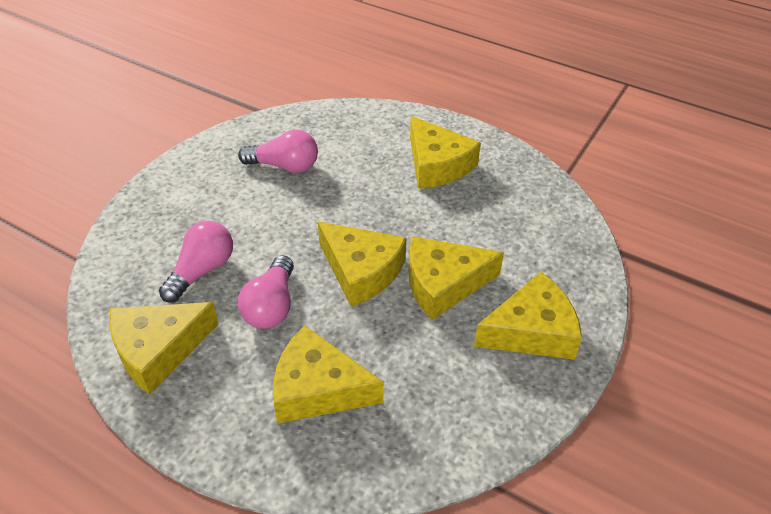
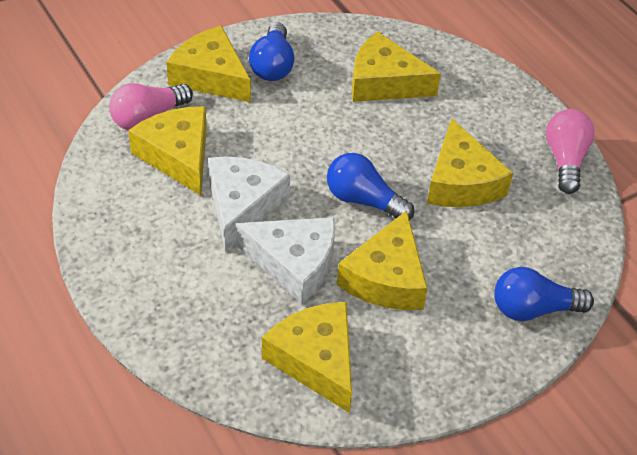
blue light bulb: none = 0 -> [249,23,294,81] [327,153,414,220] [494,267,594,321] = 3
pink light bulb: [159,221,233,302] [238,130,318,173] [238,255,294,329] = 3 -> [109,83,193,130] [546,109,595,194] = 2
white cheese: none = 0 -> [208,156,290,251] [235,217,335,304] = 2

